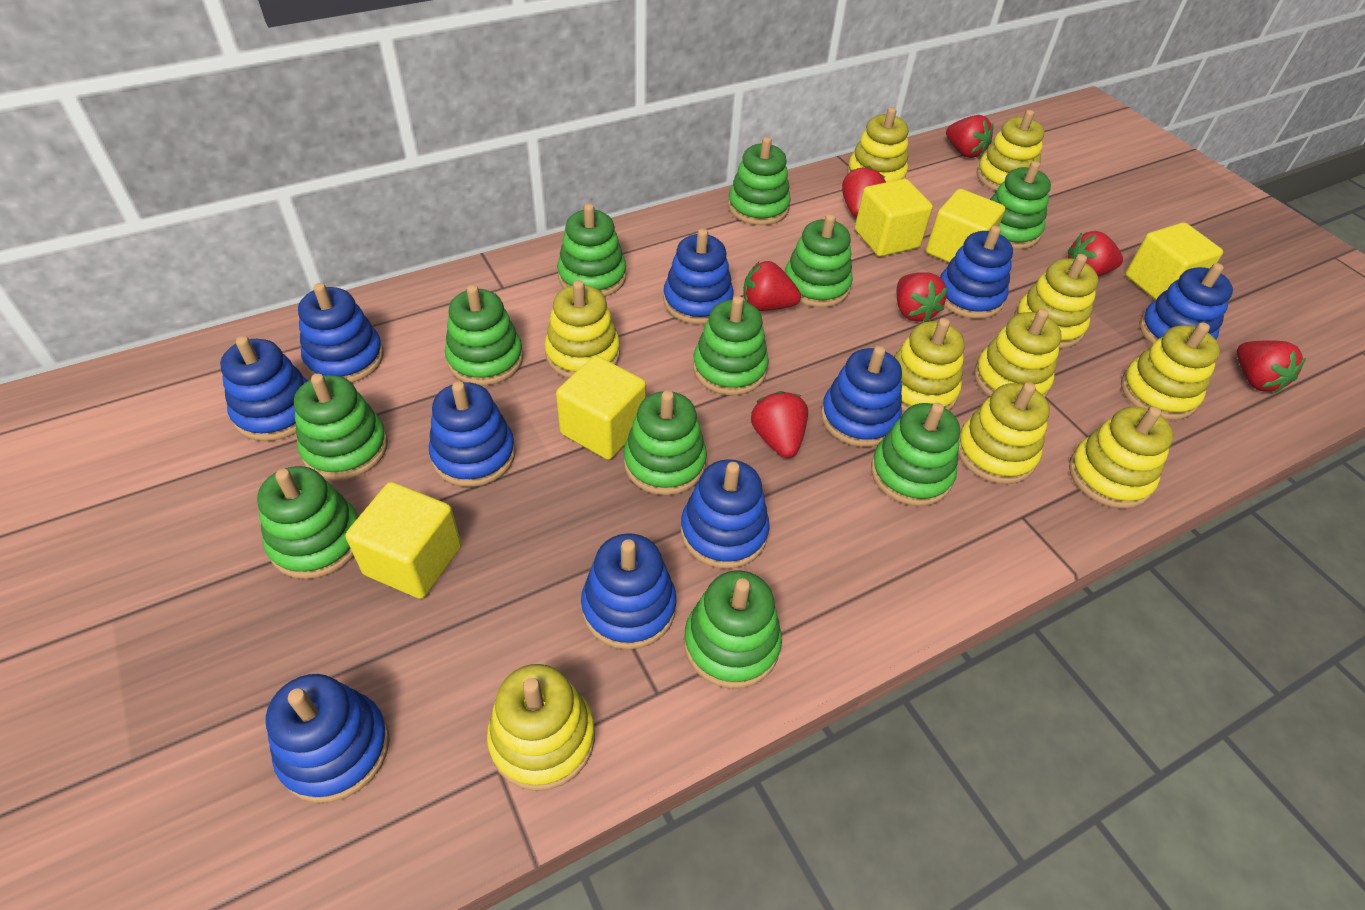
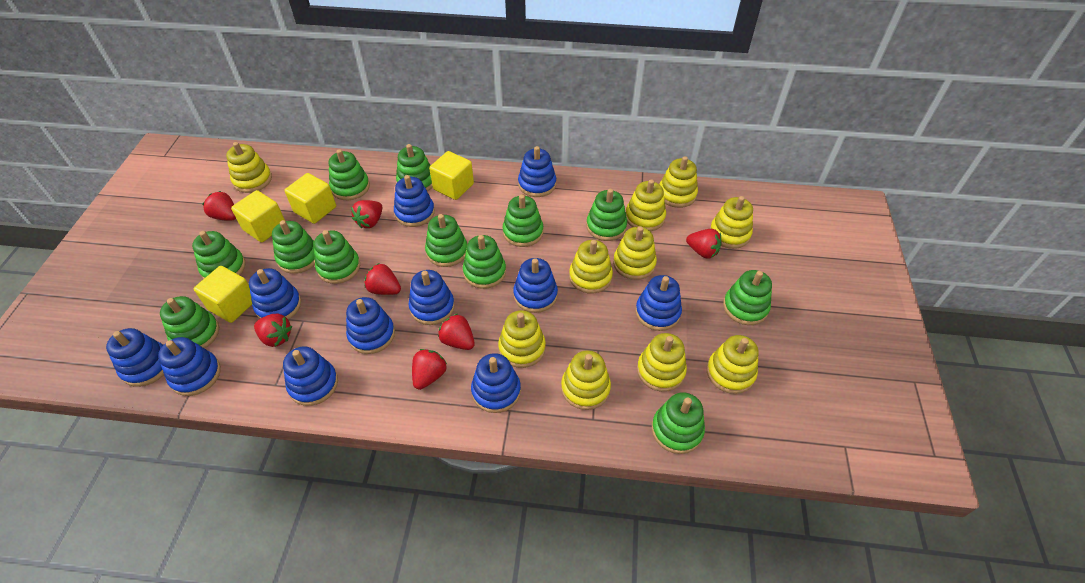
blue stacking toy: [220,336,308,441] [266,674,390,803] [298,283,384,383] [429,381,516,487] [581,533,676,650] [663,229,733,324] [681,459,770,569] [821,346,902,447] [940,225,1013,319] [1140,263,1233,344] = 10 -> [106,328,164,387] [158,337,221,396] [249,268,301,319] [283,346,338,406] [346,297,395,354] [394,175,435,227] [408,270,455,325] [471,353,521,413] [513,258,558,313] [518,146,556,197] [635,275,682,331] = 11
green stacking toy: [257,466,358,579] [294,374,388,480] [445,285,523,386] [557,203,626,297] [624,390,707,495] [684,570,782,689] [693,296,769,395] [728,137,791,225] [785,214,853,308] [871,403,960,506] [990,161,1051,249] = 11 -> [160,296,219,348] [192,231,246,279] [272,220,315,274] [314,230,360,284] [329,149,370,200] [396,144,433,191] [425,214,467,267] [463,235,506,289] [502,194,543,247] [586,189,627,241] [652,392,705,454] [723,270,772,325] = 12
yellow cube: [345,482,461,599] [556,356,646,460] [855,179,933,257] [926,189,1005,262] [1125,222,1223,300] = 5 -> [194,266,252,323] [231,190,285,242] [284,173,336,224] [429,151,474,200] = 4

